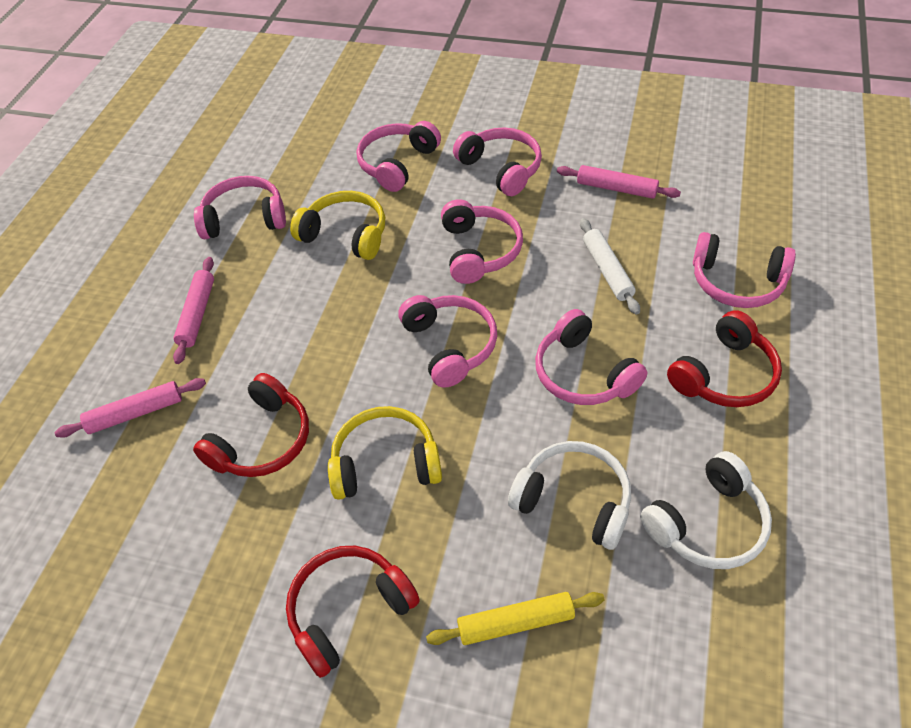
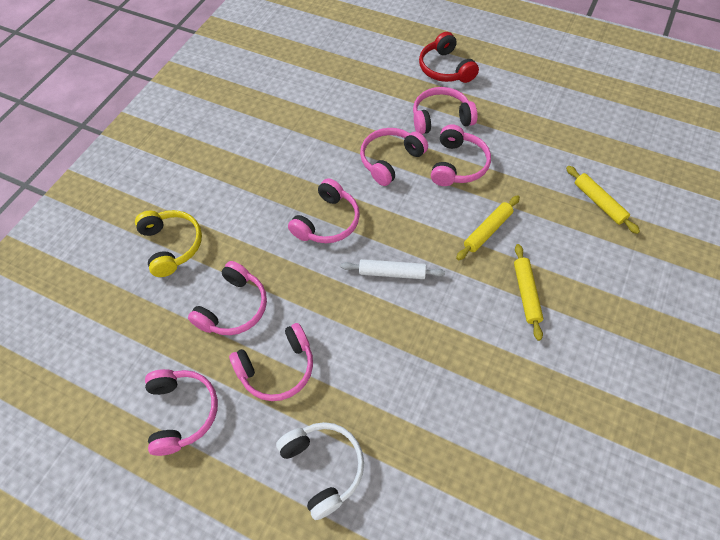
pink rolling pin: [55,378,206,438] [173,257,214,364] [557,165,681,199] = 3 -> none = 0
red headphones: [193,373,309,477] [286,546,420,678] [667,310,782,407] = 3 -> [419,32,479,83] = 1
white headphones: [508,441,631,550] [640,451,772,569] = 2 -> [276,422,364,520] = 1
yellow headphones: [290,191,385,260] [328,406,442,500] = 2 -> [135,210,202,277] = 1
yellow rolling pin: [426,592,605,645] = 1 -> [456,195,520,260] [514,244,543,341] [566,166,640,234] = 3

